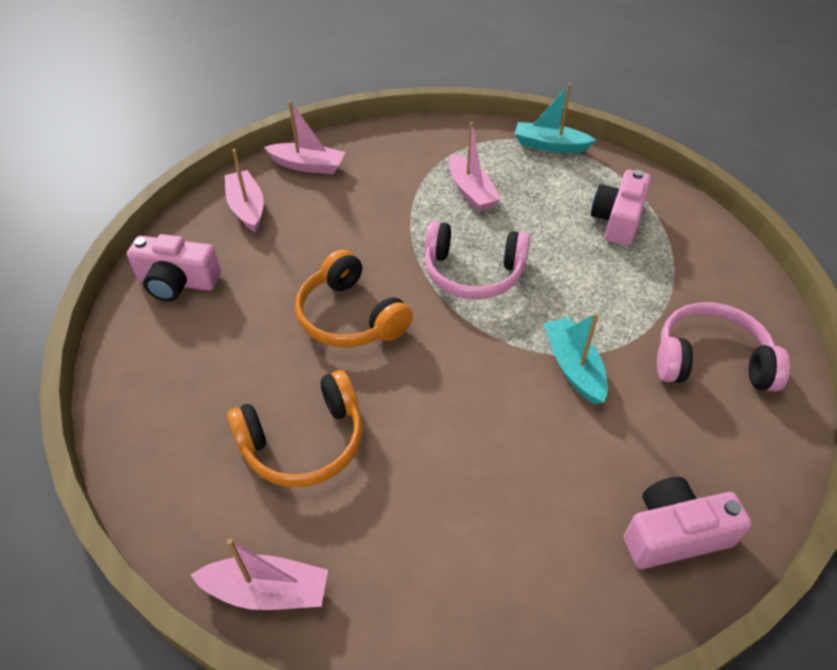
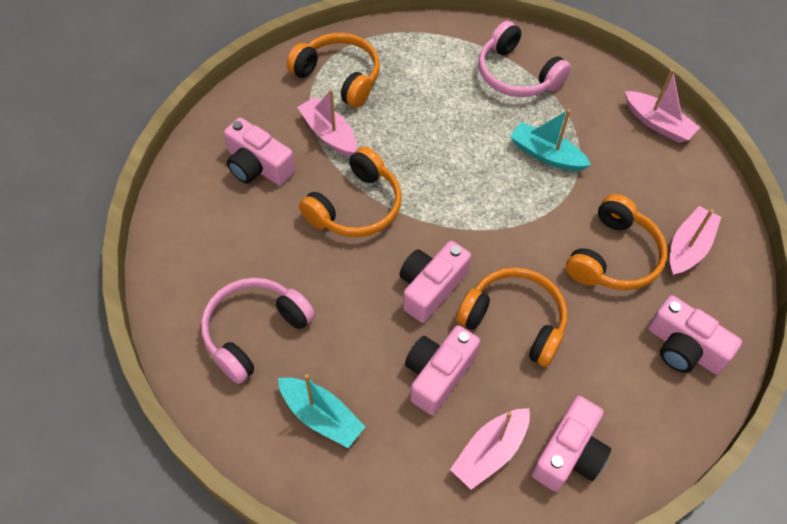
orange headphones: [227,370,362,487] [295,249,413,347] = 2 -> [287,33,380,108] [299,147,402,237] [456,268,567,367] [566,194,667,290] = 4
pink camera: [127,234,221,301] [591,170,651,246] [624,477,752,569] = 3 -> [224,118,295,185] [399,241,471,323] [405,325,480,415] [531,396,611,491] [648,295,742,374] = 5

